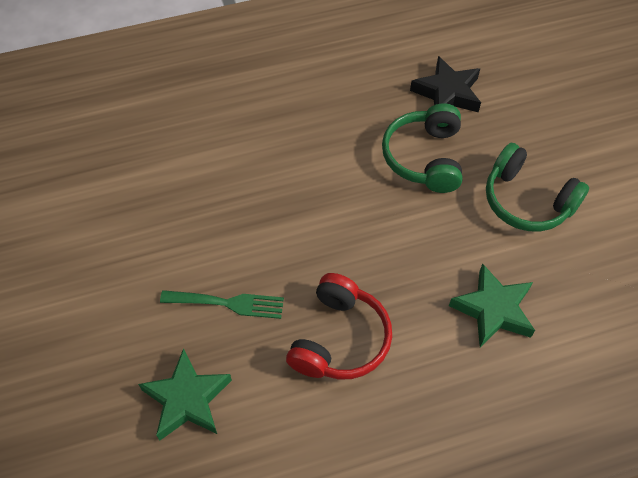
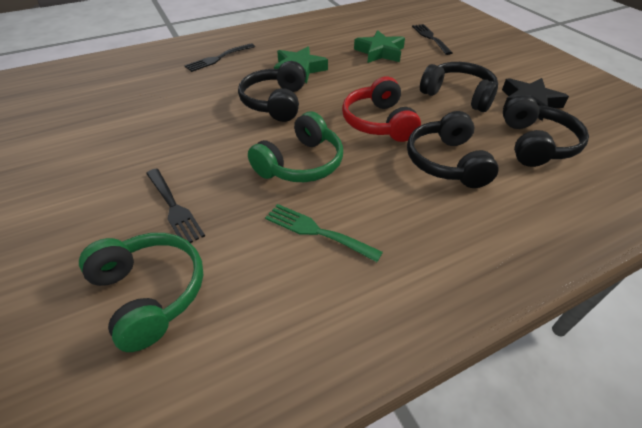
black fork: none = 0 -> [146,169,205,243] [184,43,255,72] [412,24,452,55] = 3
black headphones: none = 0 -> [238,61,306,122] [407,111,499,188] [420,62,498,112] [503,95,589,167] = 4

